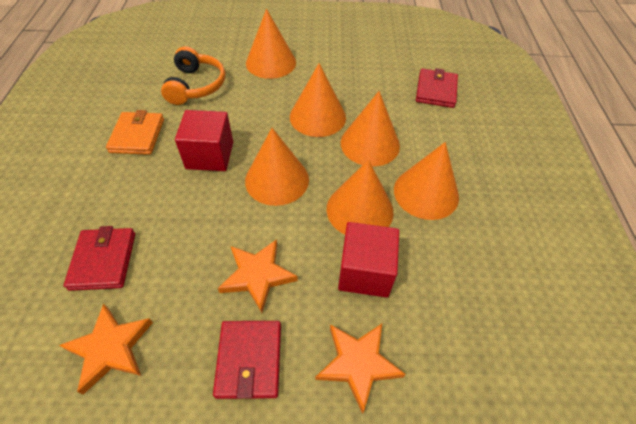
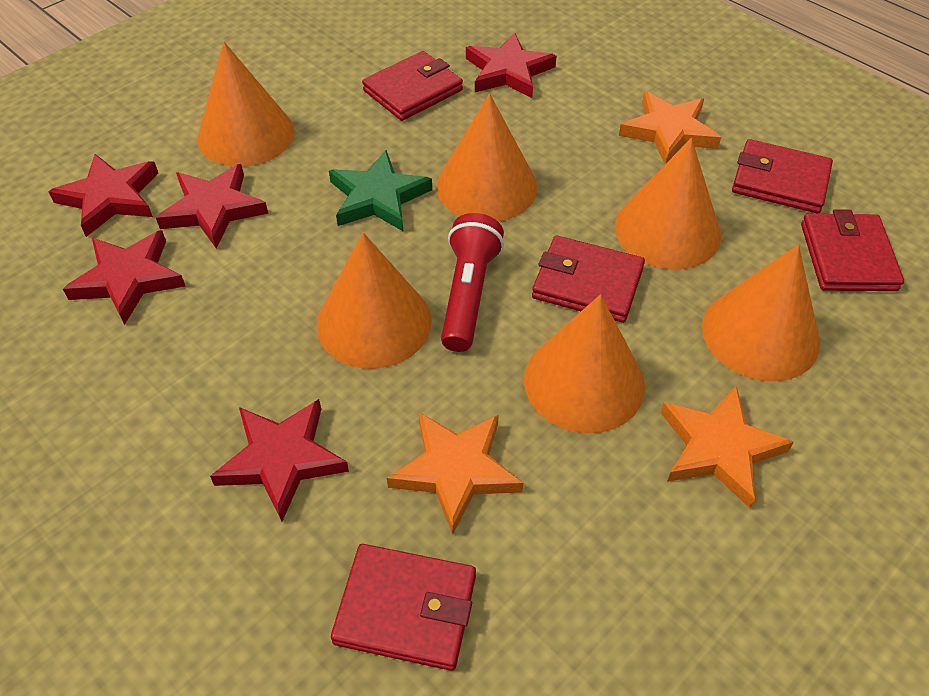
green star: none = 0 -> [329,150,432,231] = 1
orange headphones: [161,46,225,105] = 1 -> none = 0
orange wallet: [106,110,164,155] = 1 -> none = 0
red cube: [175,110,233,171] [338,222,399,298] = 2 -> none = 0
red flashlight: none = 0 -> [441,213,504,352] = 1
red star: none = 0 -> [48,154,158,237] [63,230,185,325] [156,164,268,248] [210,399,349,521] [466,33,557,98] = 5
red wallet: [64,226,135,291] [213,321,281,399] [416,68,458,108] = 3 -> [331,544,476,671] [362,51,463,121] [532,236,645,323] [732,139,833,213] [801,209,904,291] = 5

